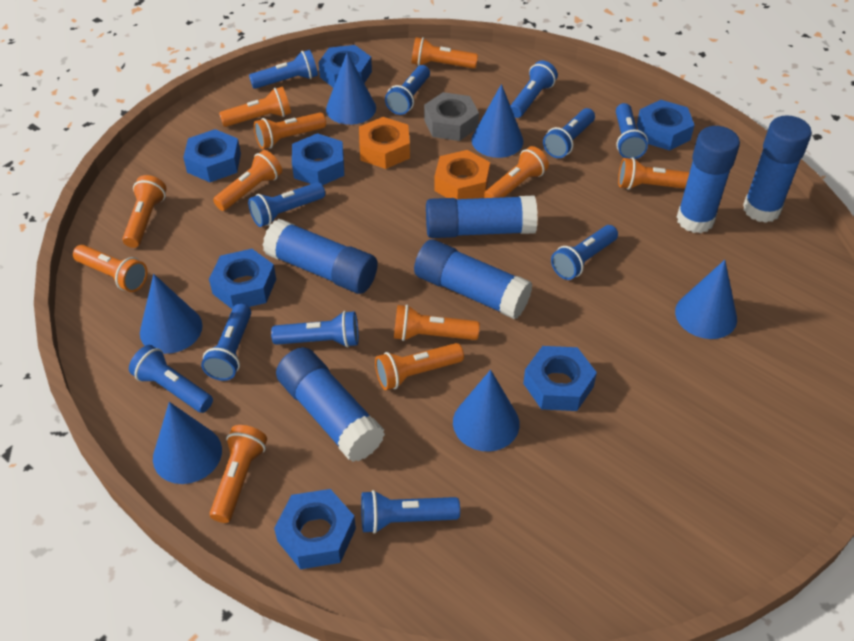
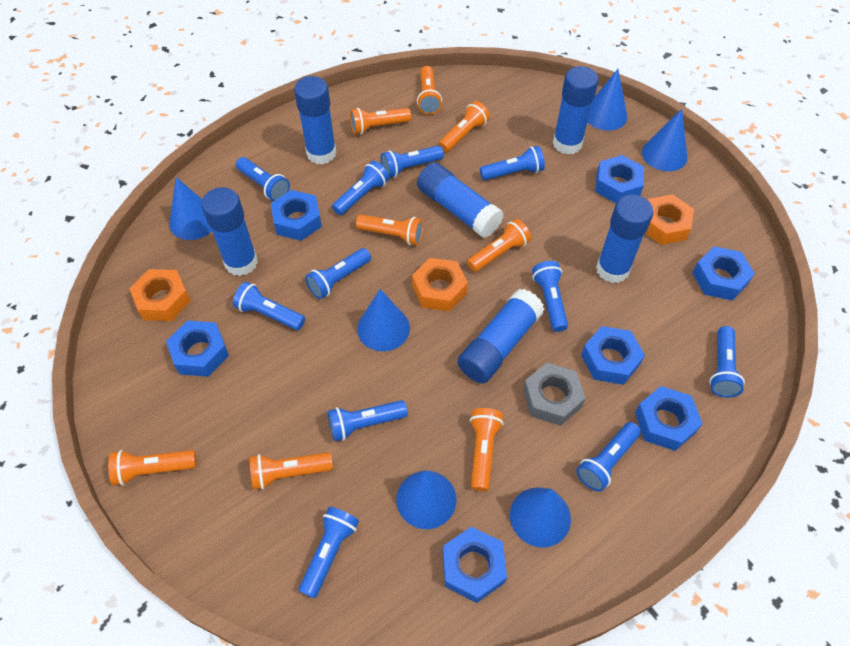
orange flashlight: [73,245,148,292] [123,175,166,248] [210,425,267,523] [213,150,282,211] [219,87,291,127] [254,112,326,149] [375,343,464,390] [394,305,480,341] [412,37,478,69] [484,146,549,198] [618,157,690,190] = 11 -> [108,450,197,486] [250,452,333,490] [350,108,411,134] [356,214,424,245] [417,66,442,115] [438,101,490,152] [467,219,531,272] [470,408,504,491] = 8
orange nut: [359,117,410,169] [434,150,490,199] = 2 -> [129,269,191,321] [412,258,468,311] [645,194,694,245] = 3

